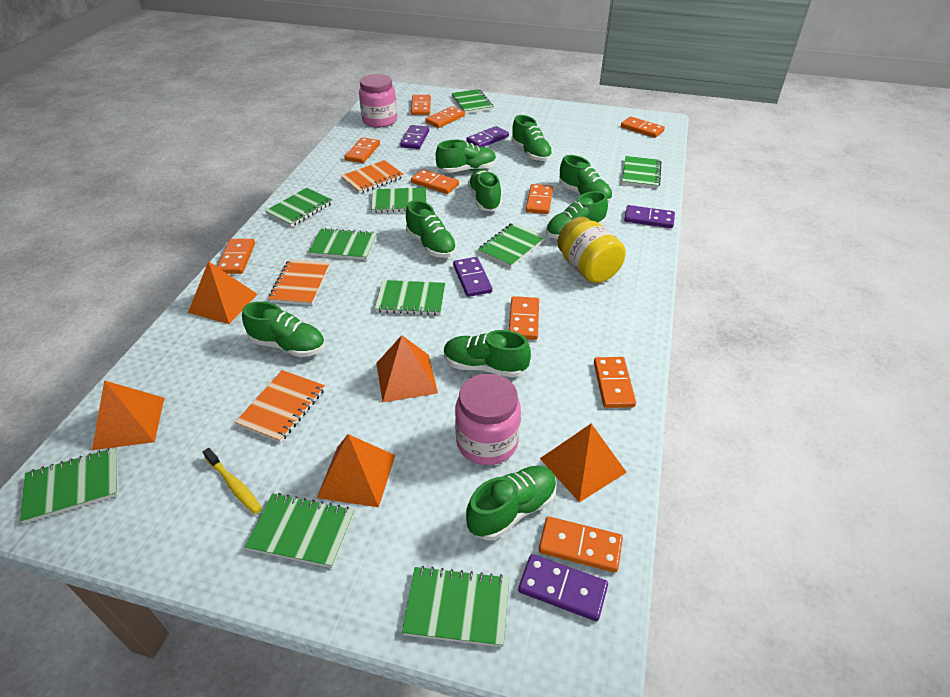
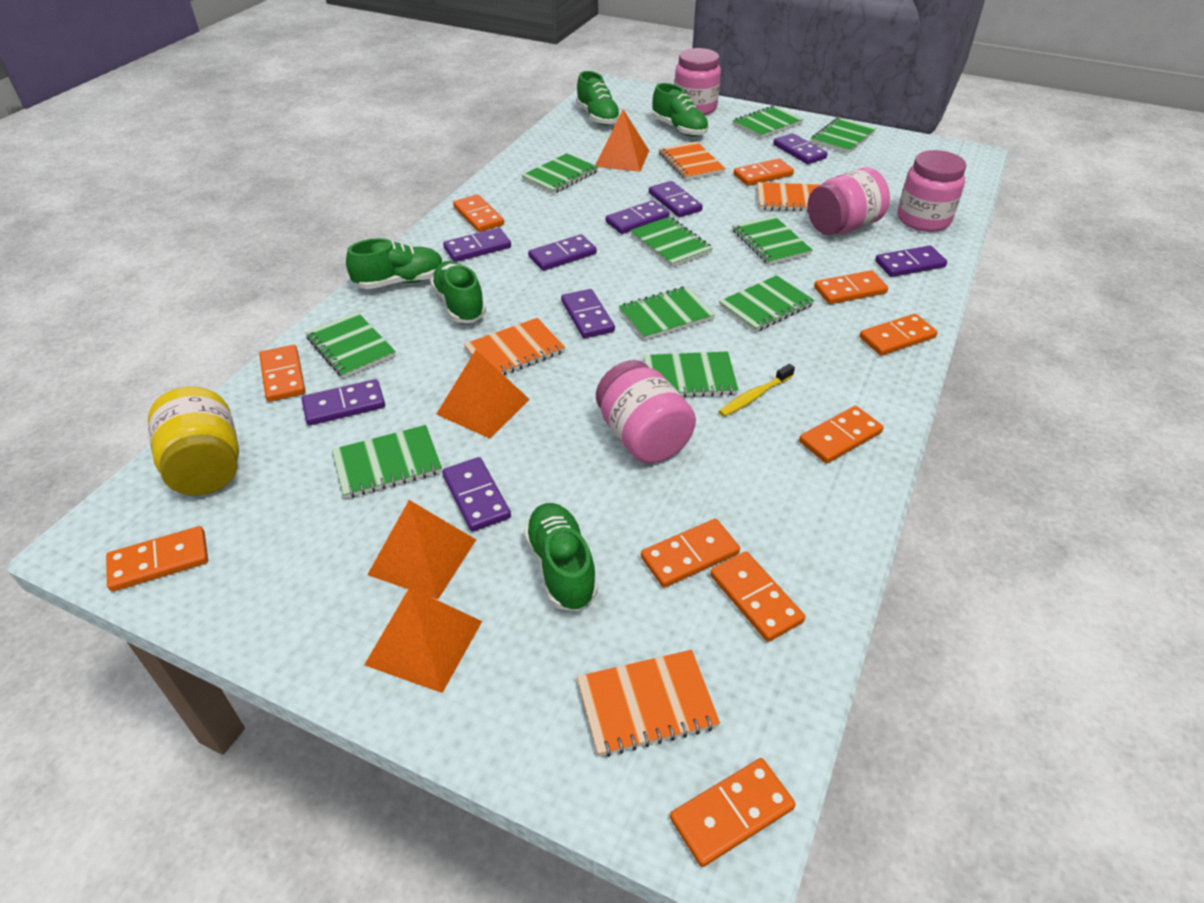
green shoe: [242,301,325,357] [406,200,457,258] [436,140,496,173] [444,330,531,377] [466,466,557,540] [468,169,502,211] [511,115,553,161] [546,191,608,239] [559,155,612,203] = 9 -> [346,238,444,289] [430,261,486,323] [524,503,598,611] [576,71,621,125] [652,83,709,136] = 5
orange notebook: [235,370,325,443] [268,260,330,305] [341,160,404,194] = 3 -> [464,318,565,375] [577,650,720,757] [659,142,726,180] [757,182,821,212] = 4
orange pyramid: [92,380,164,450] [188,261,258,324] [317,434,395,507] [376,335,438,402] [540,424,627,502] = 5 -> [364,587,482,693] [367,500,476,599] [436,350,530,439] [595,109,649,172] = 4
pink jar: [359,74,397,127] [455,374,521,465] = 2 -> [596,360,696,463] [674,48,721,115] [807,168,890,235] [897,150,967,232] = 4
purple domino: [400,125,429,149] [453,257,492,297] [466,126,509,147] [518,554,608,621] [624,205,675,228] = 5 -> [302,379,385,425] [442,457,511,532] [443,228,511,262] [528,234,597,271] [561,289,615,338] [606,200,669,234] [649,181,703,217] [773,133,828,164] [875,245,947,277] = 9

